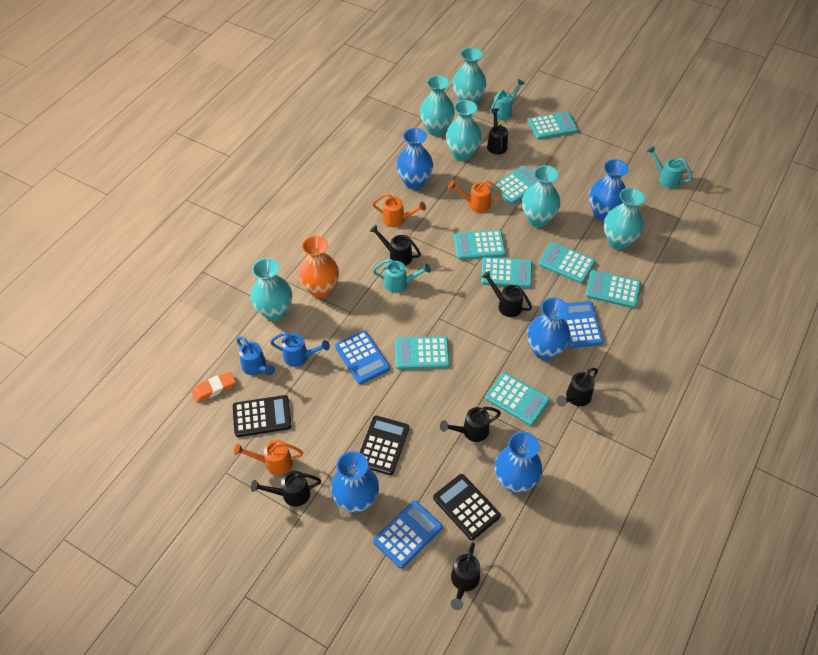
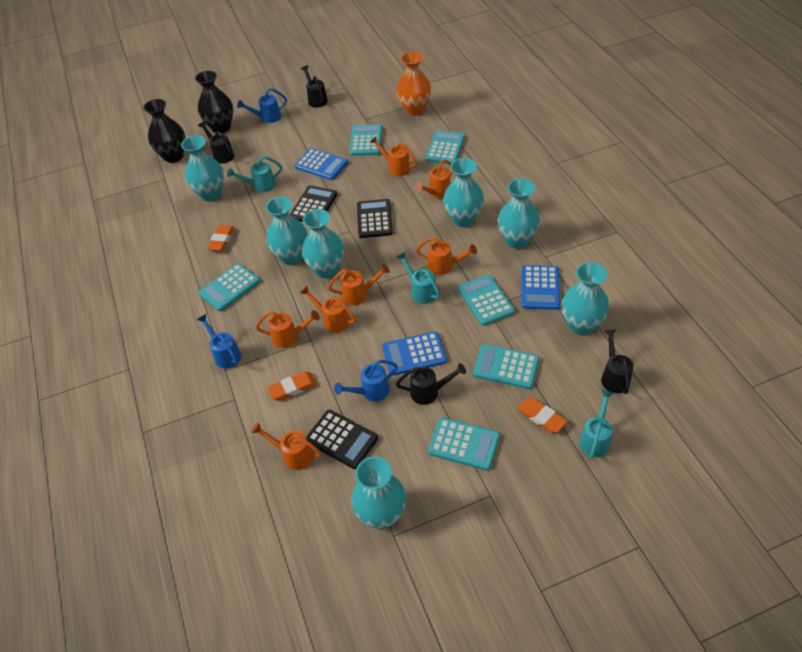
black vase: none = 0 -> [143,99,185,163] [195,70,233,133] = 2
black watering can: [251,471,321,507] [370,225,421,266] [440,407,501,442] [451,543,480,610] [482,271,532,317] [487,108,508,155] [556,368,598,407] = 7 -> [198,121,234,164] [301,65,328,108] [396,363,466,405] [601,329,633,394] = 4
blue vase: [331,451,379,513] [396,128,433,190] [495,431,542,493] [527,298,570,360] [589,159,629,221] = 5 -> none = 0
blue watering can: [236,337,275,376] [270,332,330,367] = 2 -> [197,314,241,369] [237,88,287,123] [334,360,398,402] = 3
orange eraser: [192,371,236,402] = 1 -> [207,225,234,251] [268,371,317,401] [517,397,567,433] = 3
orange watering can: [234,440,303,475] [373,193,426,227] [448,180,502,213] = 3 -> [251,422,321,470] [256,310,320,348] [300,286,356,333] [328,264,390,305] [370,136,417,176] [415,160,453,199] [416,237,477,275] = 7
turquoise calculator: [395,336,450,369] [454,230,506,260] [481,257,532,288] [485,372,550,426] [492,166,538,205] [528,112,578,140] [538,242,595,284] [586,270,641,308] = 8 -> [198,263,260,311] [349,124,382,156] [425,130,465,164] [428,417,500,471] [458,275,515,326] [473,344,539,389] = 6
turquoise vase: [251,258,292,321] [420,75,455,136] [446,100,482,161] [453,47,487,104] [522,165,560,227] [604,187,645,250] = 6 -> [181,135,224,201] [266,197,308,265] [302,209,344,278] [351,456,406,529] [443,158,484,227] [498,179,540,249] [562,262,609,335] = 7

